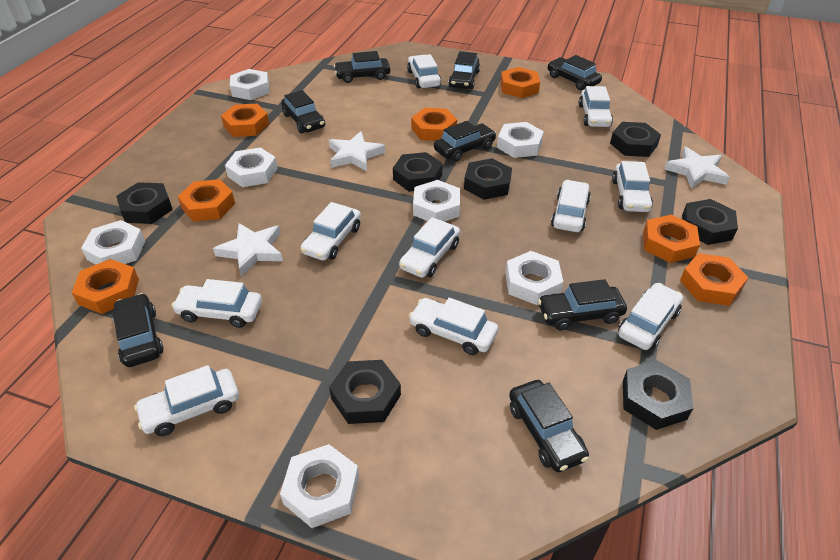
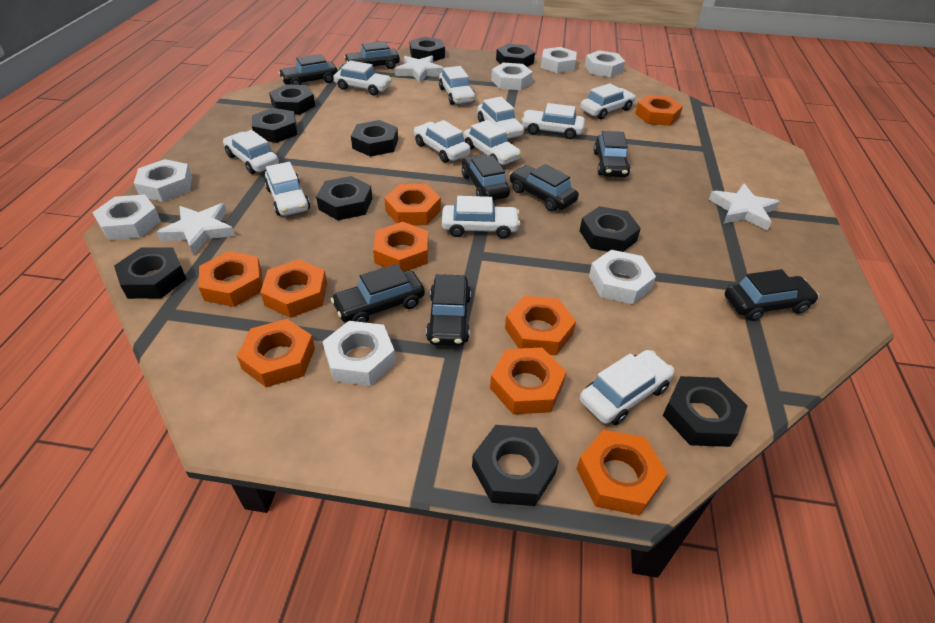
black nut: [116,182,173,224] [329,360,401,424] [393,152,443,192] [464,158,512,200] [610,122,661,157] [623,360,693,430] [682,199,738,245] = 7 -> [114,247,186,299] [252,108,297,143] [269,84,315,115] [316,176,372,220] [351,120,398,157] [409,37,445,62] [472,425,559,506] [496,43,535,67] [580,206,641,252] [663,376,748,447] = 10
orange nut: [72,259,139,314] [178,179,235,222] [221,104,269,137] [411,108,457,141] [500,67,540,98] [643,215,700,263] [680,253,748,306] = 7 -> [199,251,263,307] [237,319,315,387] [260,259,327,318] [373,222,428,272] [384,184,441,225] [490,348,567,414] [505,296,576,355] [576,430,668,516] [635,95,683,126] = 9
white car: [134,365,239,436] [171,279,262,328] [301,202,361,261] [399,217,460,278] [407,54,441,89] [409,298,498,355] [551,180,591,232] [579,86,613,127] [612,161,653,212] [618,283,683,350] = 10 -> [223,130,279,174] [264,162,310,216] [333,60,392,96] [414,120,470,163] [439,66,475,105] [442,196,520,238] [463,120,521,165] [477,97,524,139] [521,103,585,139] [580,83,636,119] [580,350,674,425] = 11

